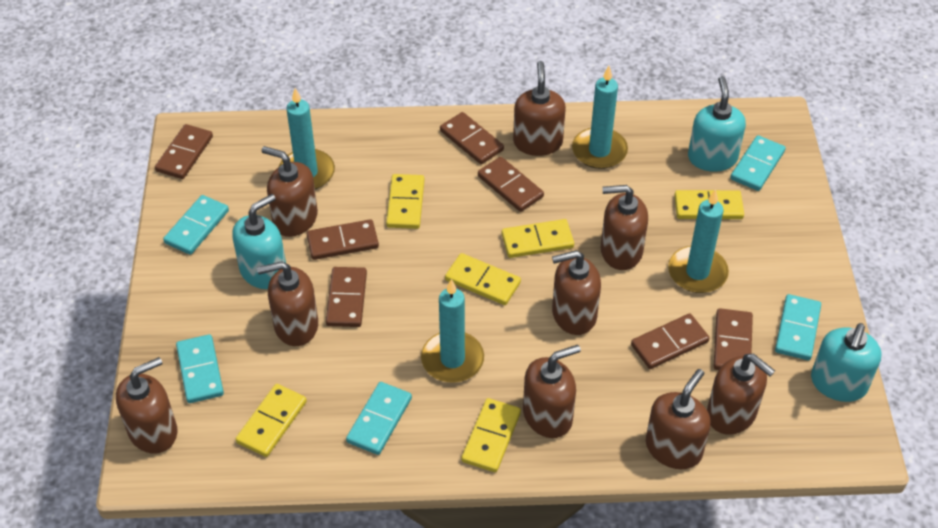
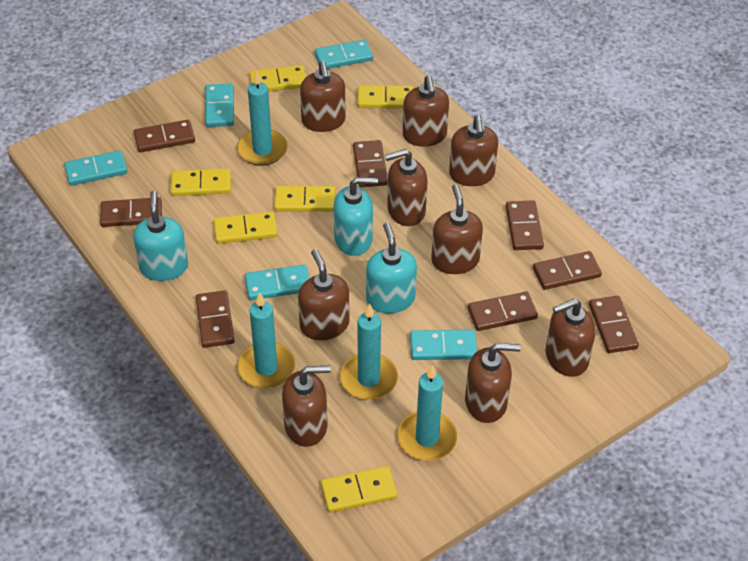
brown domino: [155,124,213,179] [306,219,379,260] [326,267,367,327] [440,112,504,164] [478,157,544,212] [631,313,709,369] [714,308,753,370] = 7 -> [100,197,162,227] [134,120,195,152] [196,290,235,348] [353,140,388,187] [468,292,538,331] [506,200,544,250] [533,251,602,290] [589,296,639,353] = 8

